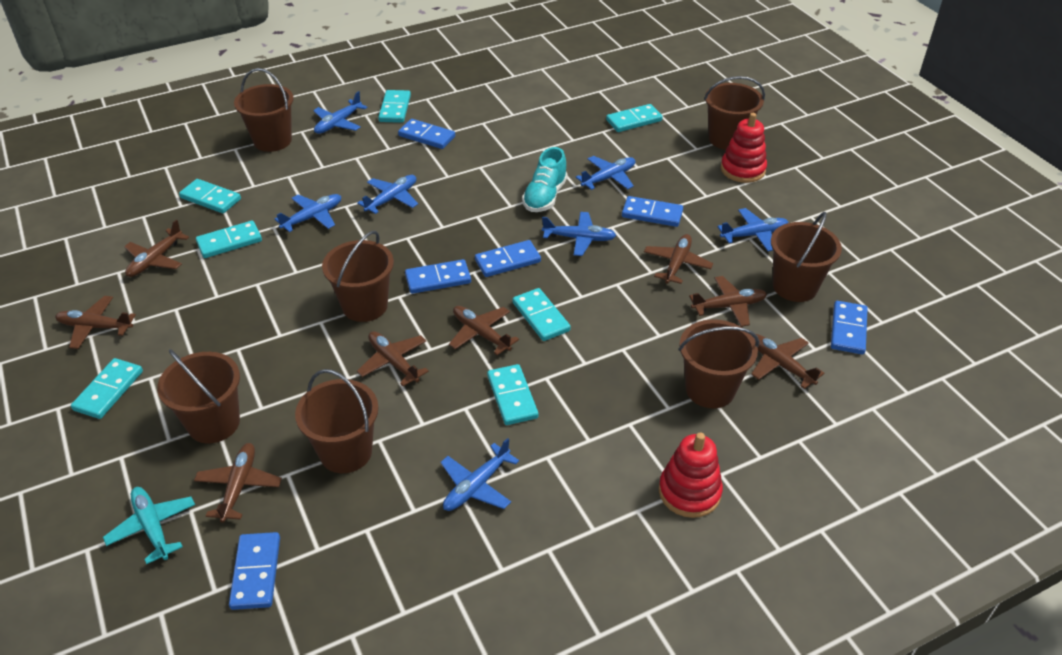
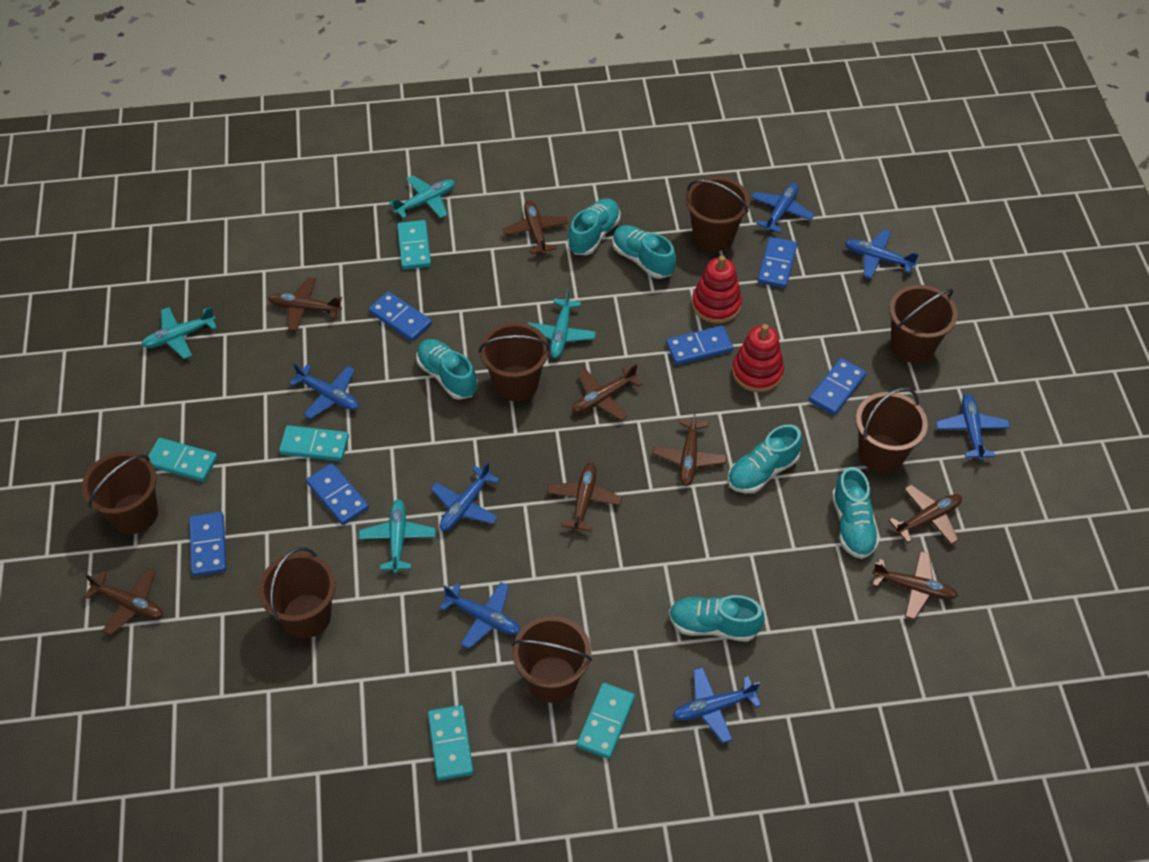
turquoise domino: [71,358,143,419] [179,179,241,213] [196,220,262,258] [378,90,411,123] [487,364,539,425] [513,288,571,341] [606,104,663,132] = 7 -> [148,438,218,482] [279,425,349,461] [397,220,431,270] [428,705,474,780] [577,683,635,759] = 5
turquoise plane: [103,487,195,564] = 1 -> [141,307,217,359] [359,499,436,573] [389,176,455,218] [527,289,596,358] = 4
turquoise shoe: [522,147,567,212] = 1 -> [416,339,478,400] [568,198,620,255] [612,225,676,279] [669,595,765,642] [728,424,802,493] [832,467,880,559] = 6

